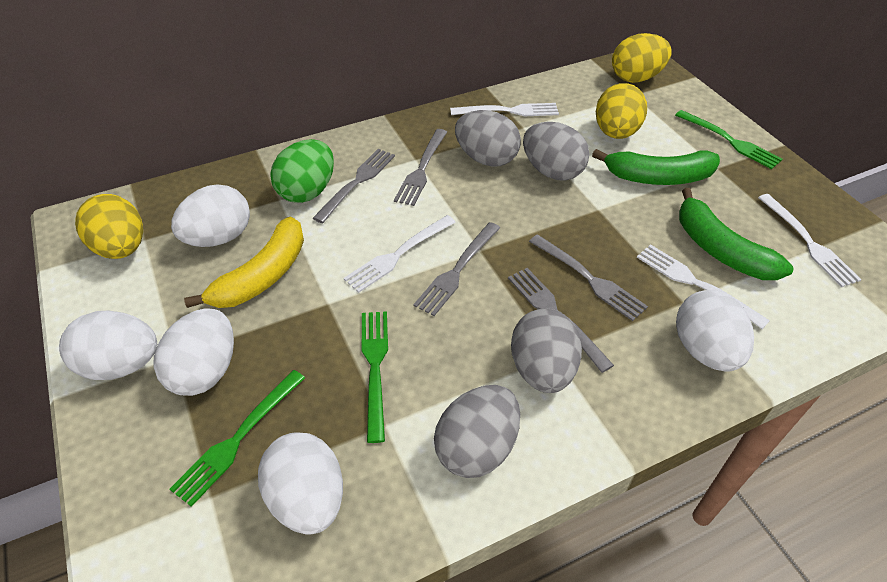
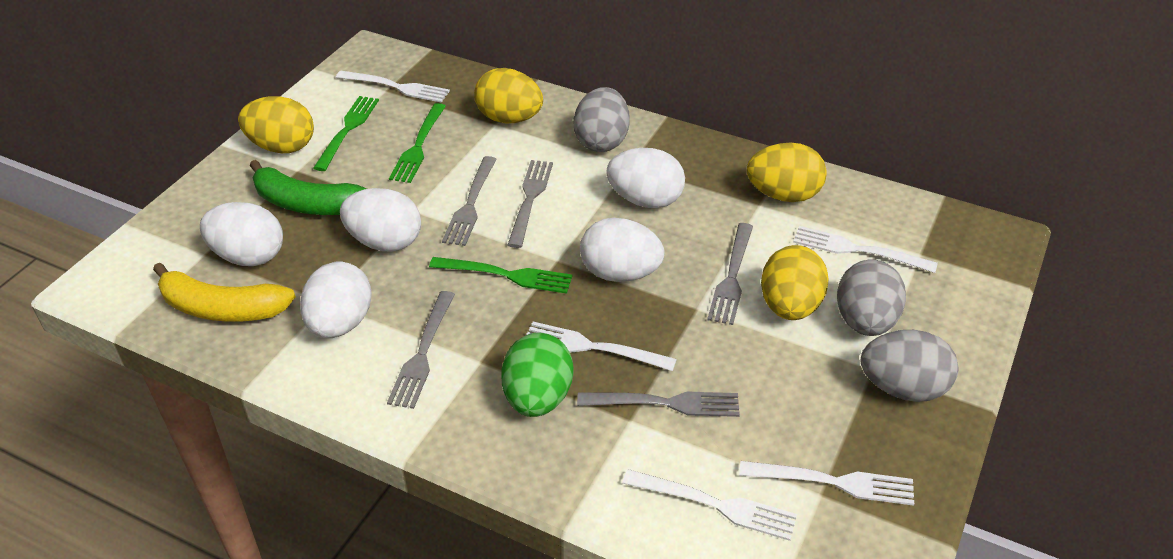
green banana: [592,149,720,185] [679,188,794,280] = 2 -> [250,160,367,215] = 1
grey egg: [434,385,520,478] [455,110,521,167] [511,308,582,393] [523,122,589,181] = 4 -> [573,87,630,152] [837,260,906,336] [861,330,958,402] = 3
white fork: [344,215,456,293] [450,103,559,116] [637,244,770,329] [758,194,862,287] = 4 -> [336,71,450,103] [526,322,677,371] [622,469,797,541] [739,461,914,506] [793,226,938,273] = 5
yellow egg: [75,194,143,259] [596,83,647,139] [612,33,672,83] = 3 -> [238,96,314,153] [474,68,543,123] [747,143,827,202] [761,245,829,320] = 4

